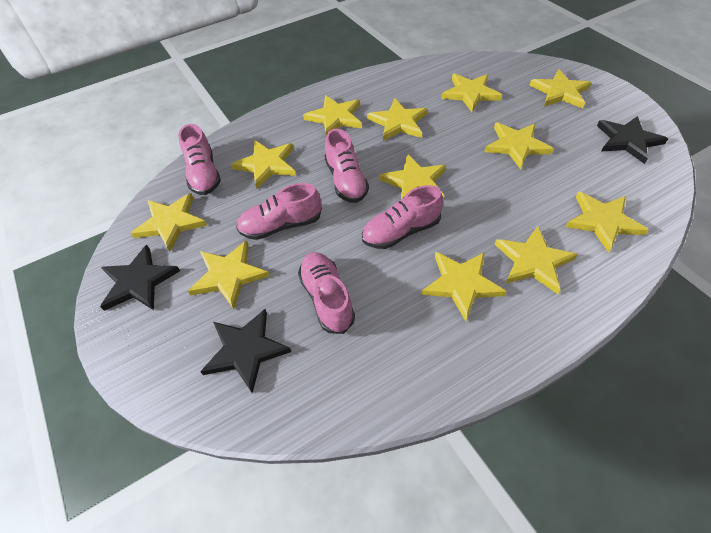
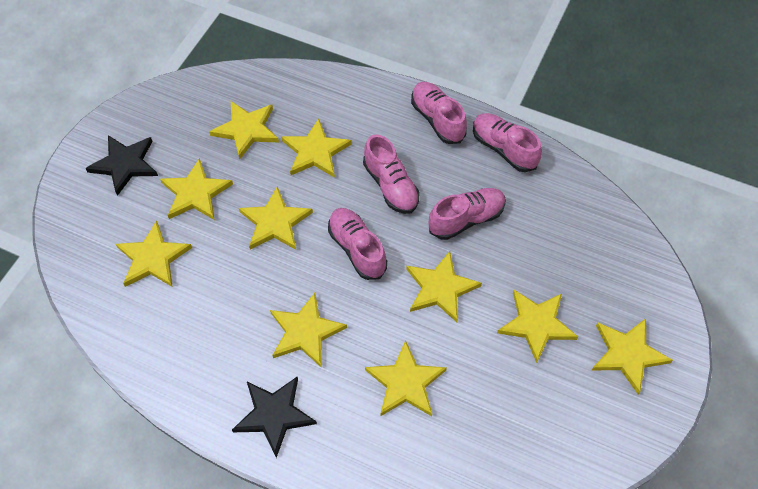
black star: [100,245,180,311] [200,309,291,393] [597,116,668,164] = 3 -> [85,135,158,196] [232,377,317,458] = 2
yellow star: [131,193,207,252] [188,240,270,309] [231,140,296,189] [303,95,362,135] [367,99,428,141] [379,154,446,201] [422,252,507,321] [441,74,502,112] [485,123,554,169] [495,226,578,294] [529,69,592,108] [565,192,648,253] = 12 -> [116,221,192,287] [160,158,233,220] [209,101,279,159] [239,186,313,250] [270,293,347,368] [281,118,352,178] [365,340,447,416] [406,251,482,322] [497,290,578,363] [591,318,673,394] = 10

